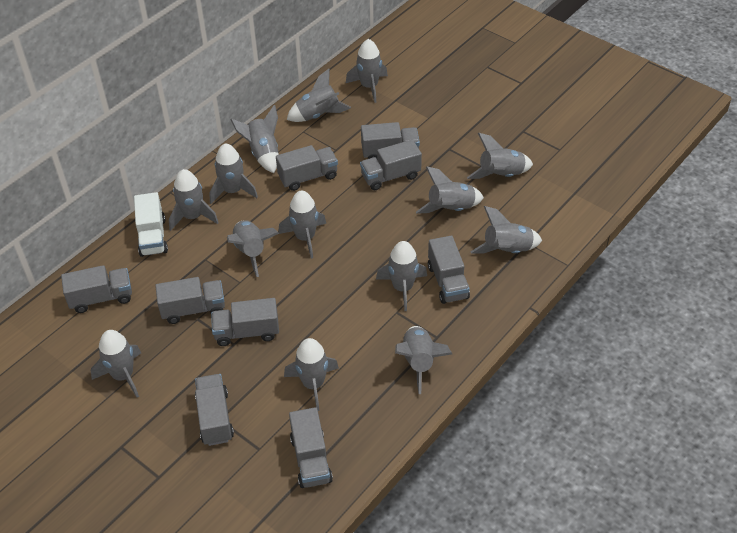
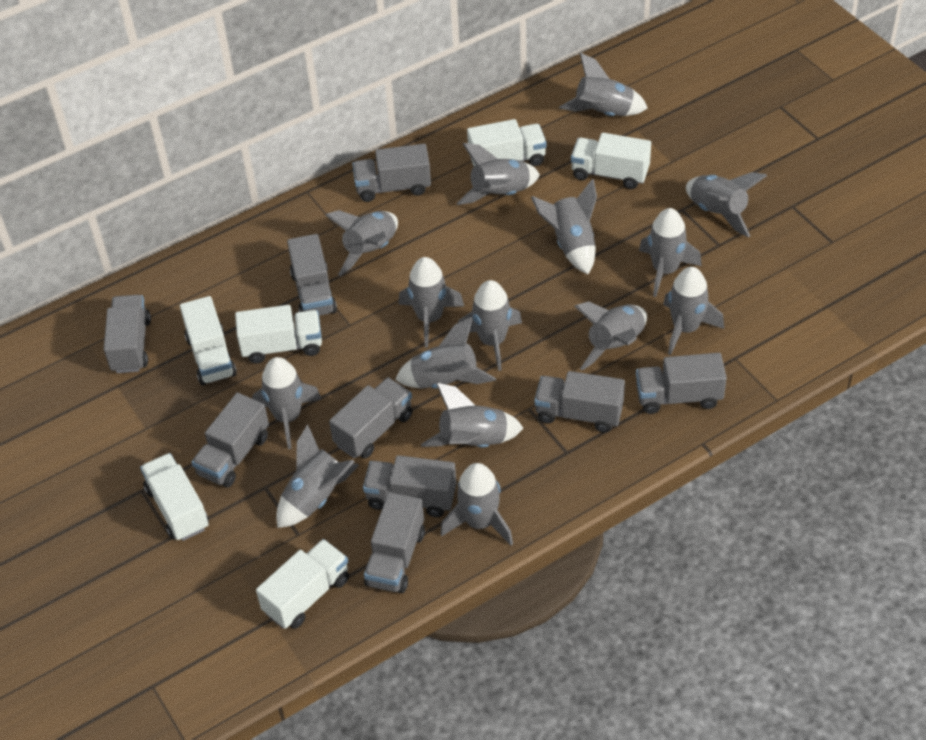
grey rocket: [91,330,141,398] [169,169,219,231] [210,143,258,204] [227,220,279,277] [230,105,279,173] [278,190,326,259] [284,338,339,411] [287,69,351,122] [346,39,388,103] [376,241,427,311] [395,326,452,394] [416,167,484,214] [467,133,533,179] [471,206,542,253] = 14 -> [252,357,321,449] [276,424,359,528] [326,210,398,276] [395,317,496,389] [399,257,464,348] [421,383,523,448] [440,463,513,545] [457,143,540,205] [458,280,522,371] [531,179,597,274] [559,53,648,116] [575,301,647,371] [639,208,702,297] [663,267,724,355] [686,172,767,237] = 15
white truck: [134,192,168,257] = 1 -> [140,453,209,541] [180,296,237,385] [235,305,322,364] [256,539,349,629] [467,119,547,167] [571,133,651,189] = 6

